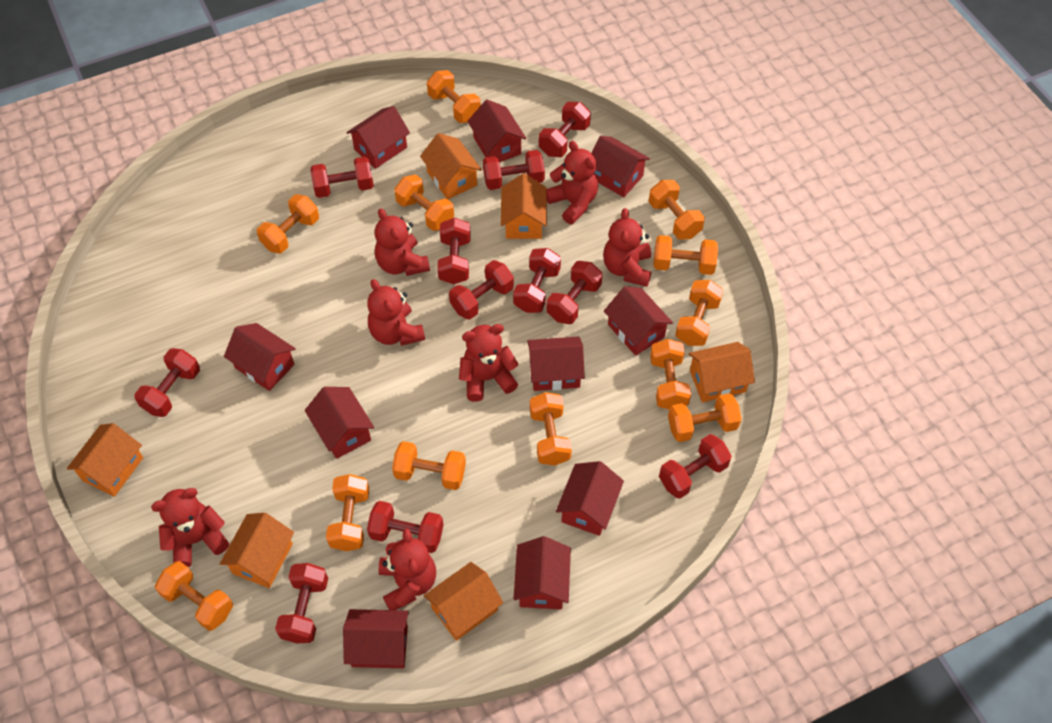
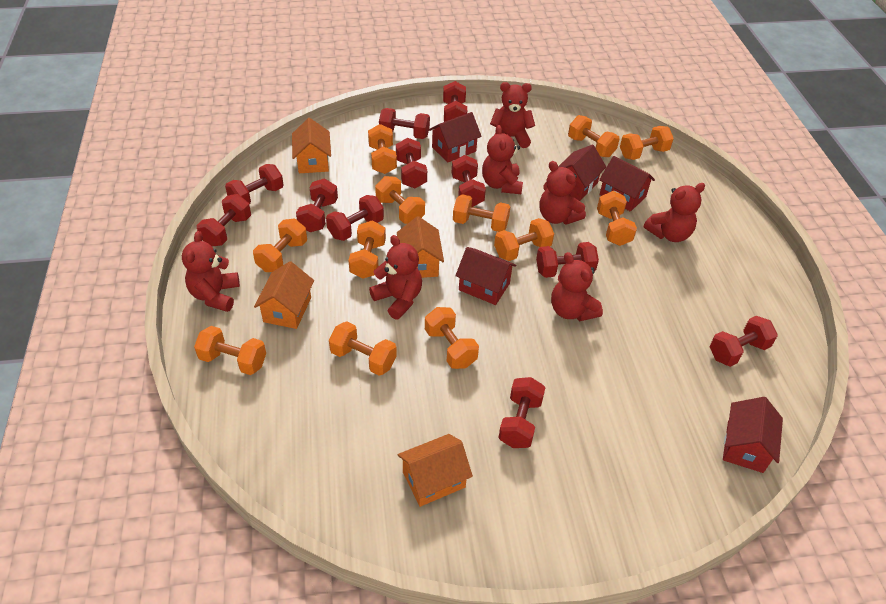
orange house: [67,423,143,497] [220,513,294,588] [420,133,482,199] [424,562,503,641] [501,173,547,239] [688,342,755,402] = 6 -> [254,261,314,329] [292,118,331,173] [397,216,444,278] [398,434,473,507] = 4
red house: [224,323,296,391] [305,387,374,459] [343,609,409,668] [346,106,410,169] [467,100,526,162] [514,536,571,609] [527,336,585,391] [556,461,624,536] [592,136,650,197] [604,286,673,356] = 10 -> [429,112,482,162] [455,247,516,305] [558,145,606,201] [599,156,655,212] [723,397,783,473] = 5

